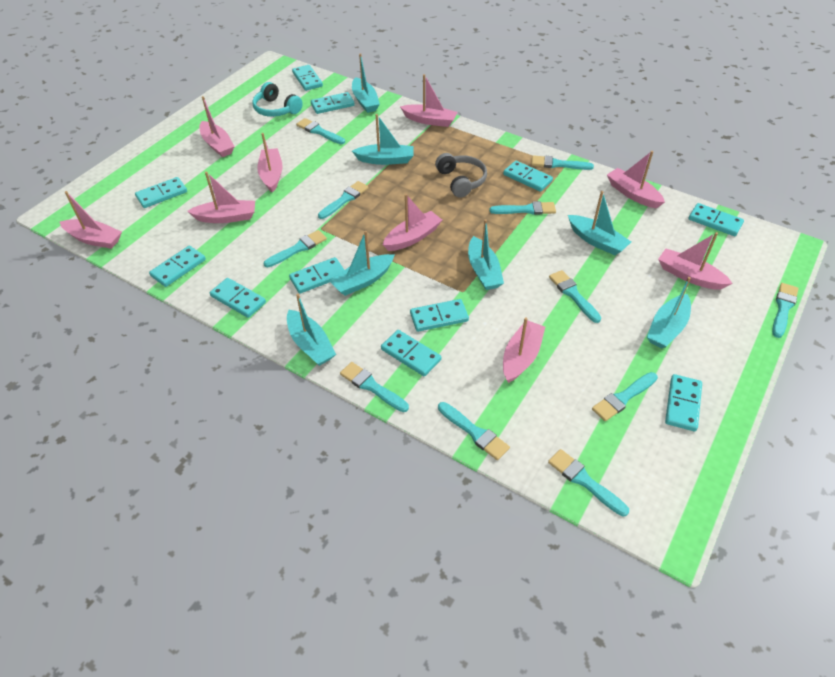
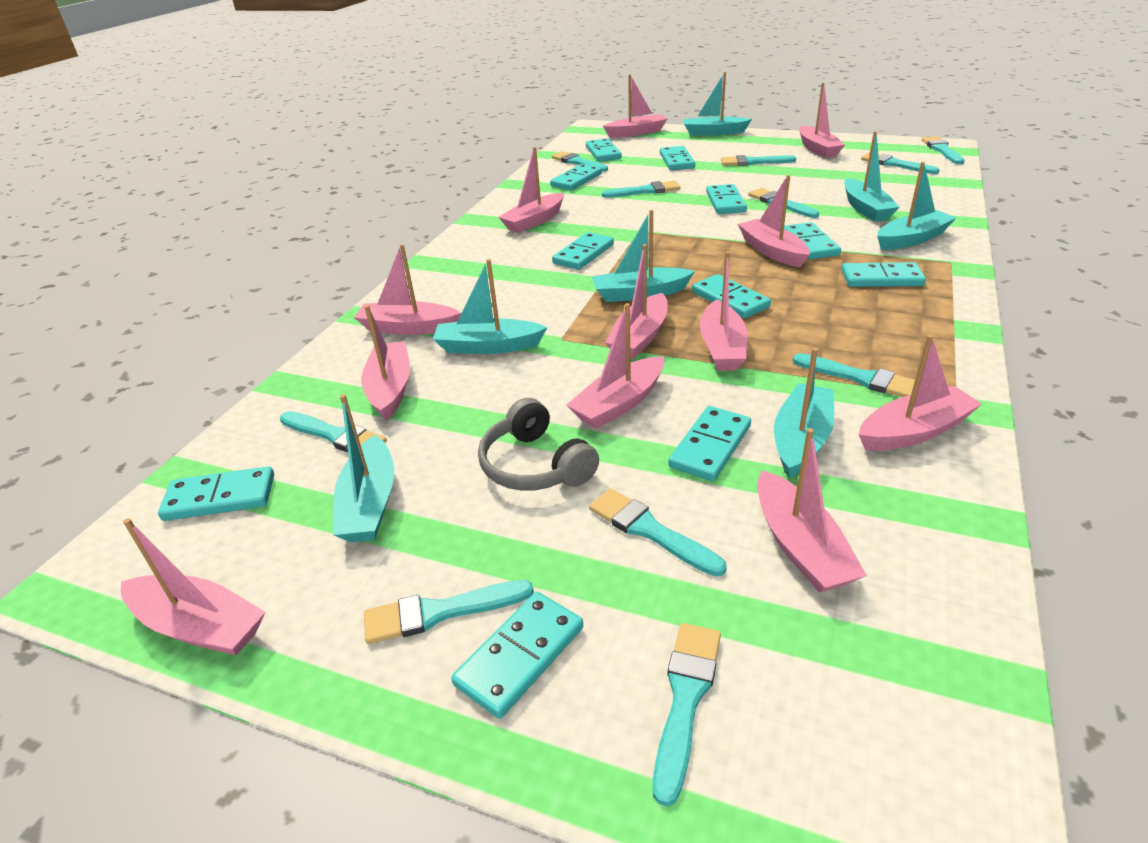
pink boat: [60,191,122,249] [187,172,255,223] [199,96,235,157] [257,133,283,193] [383,194,442,251] [400,74,457,127] [503,317,545,383] [607,151,665,209] [658,232,733,290] = 9 -> [121,518,266,655] [354,244,461,335] [361,305,410,421] [498,147,564,233] [566,303,665,429] [603,74,667,138] [605,244,668,359] [700,251,748,371] [738,175,810,267] [758,428,867,593] [799,83,845,158] [858,335,982,451] = 12
turquoise headphones: [252,82,303,117] = 1 -> none = 0

